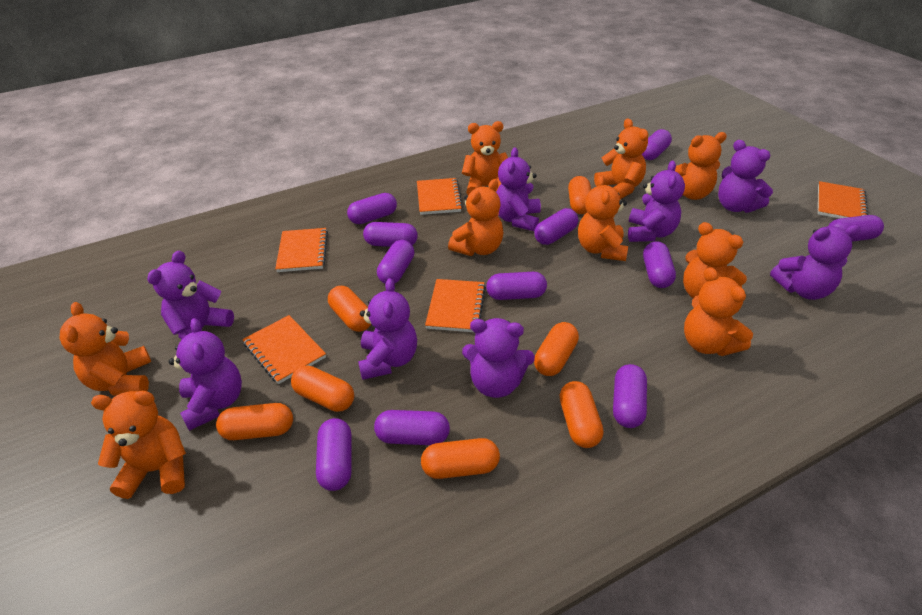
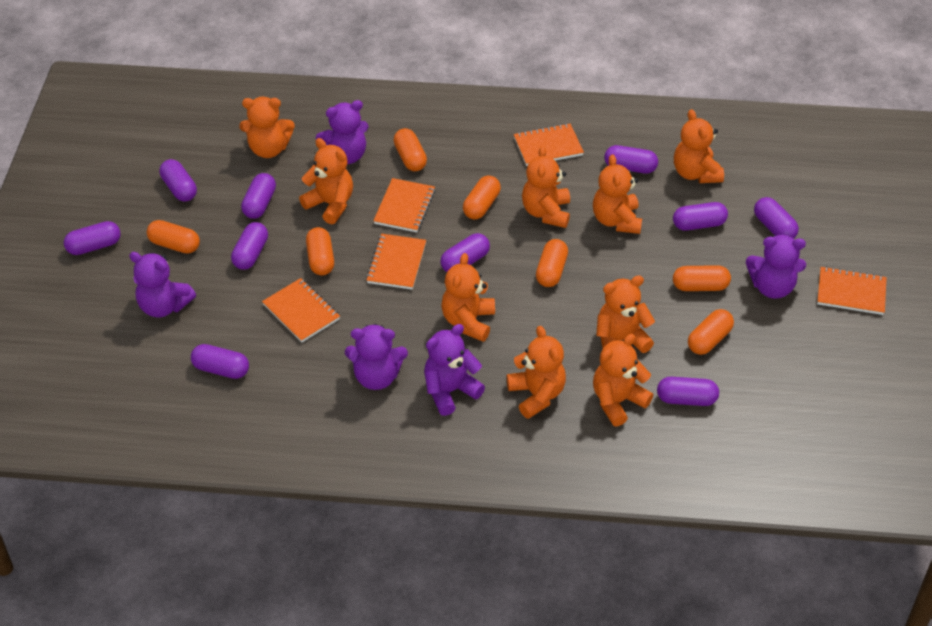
purple capsule: [316,418,352,491] [347,193,397,224] [363,222,418,247] [374,410,450,445] [377,240,414,284] [486,272,547,300] [534,208,578,245] [613,364,647,428] [642,129,672,160] [643,241,676,288] [828,215,884,242] = 11 -> [64,221,121,255] [159,159,197,202] [191,344,249,379] [231,222,268,270] [241,173,276,219] [441,233,490,272] [604,145,658,174] [657,377,719,406] [673,202,728,230] [754,197,799,239] = 10
purple teddy bear: [147,251,234,340] [169,318,242,431] [358,278,417,380] [462,318,535,398] [496,147,541,231] [628,161,685,242] [718,140,773,213] [770,225,861,300] = 8 -> [129,252,196,317] [316,100,369,164] [345,324,408,390] [424,324,485,416] [746,235,806,299] = 5

